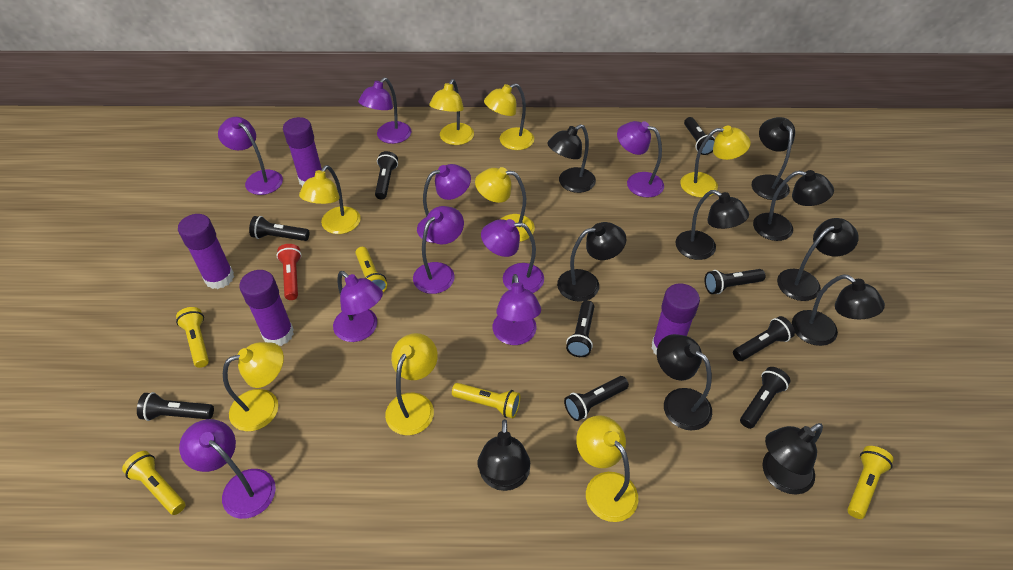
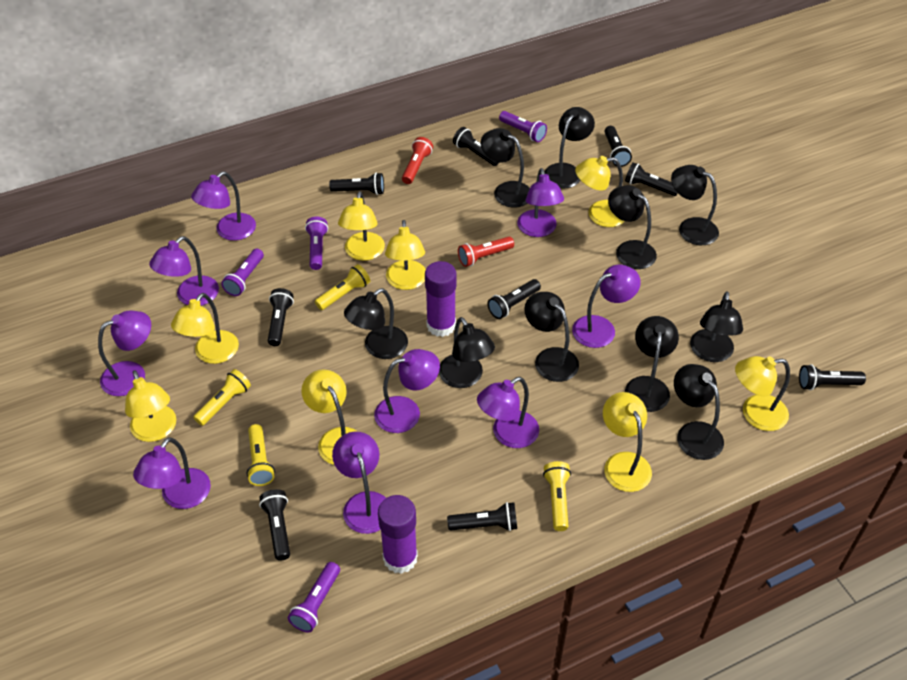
purple flashlight: none = 0 -> [221,249,264,296] [288,562,340,633] [305,216,328,270] [499,111,547,142] = 4
purple glue stick: [178,214,234,289] [239,270,294,346] [283,117,322,186] [652,283,700,355] = 4 -> [378,495,418,574] [425,261,457,337] = 2
red flashlight: [276,244,302,300] = 1 -> [402,137,433,184] [458,237,514,267] = 2
yellow flashlight: [122,451,185,515] [176,307,209,368] [355,247,387,292] [452,383,520,418] [847,446,894,519] = 5 -> [193,369,251,426] [247,424,275,486] [315,264,370,310] [543,461,571,531] = 4

